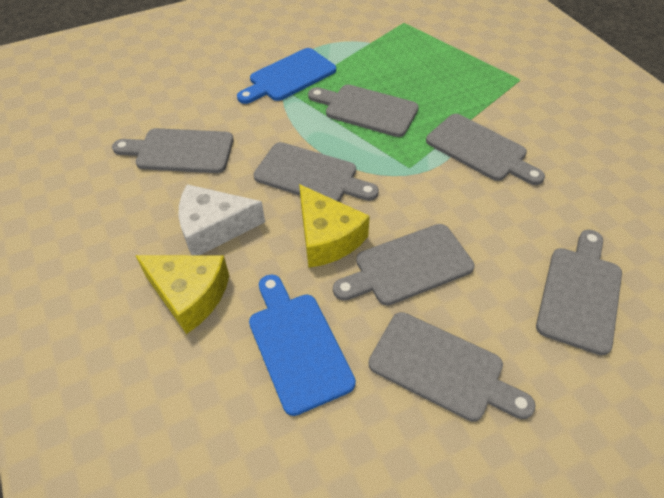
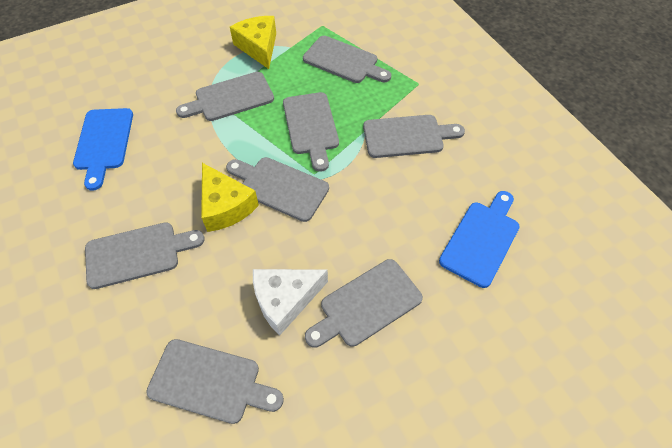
grey cutting board: [112,128,234,173] [254,142,379,202] [308,85,419,137] [333,224,475,306] [369,312,536,422] [426,114,545,185] [536,230,622,356] = 7 -> [85,222,205,289] [146,339,284,424] [176,72,274,121] [226,157,329,222] [283,92,339,172] [303,36,391,83] [305,259,423,348] [363,115,465,158] = 8

